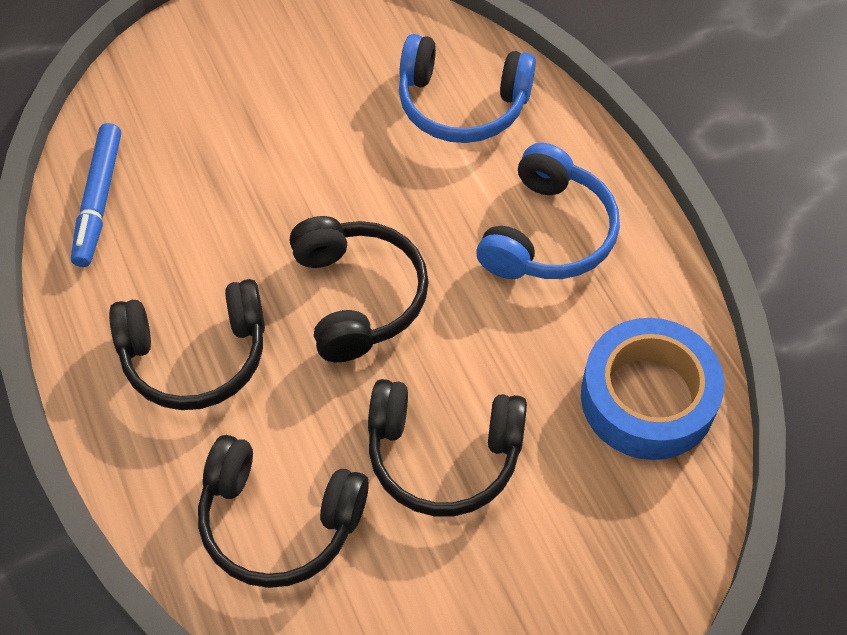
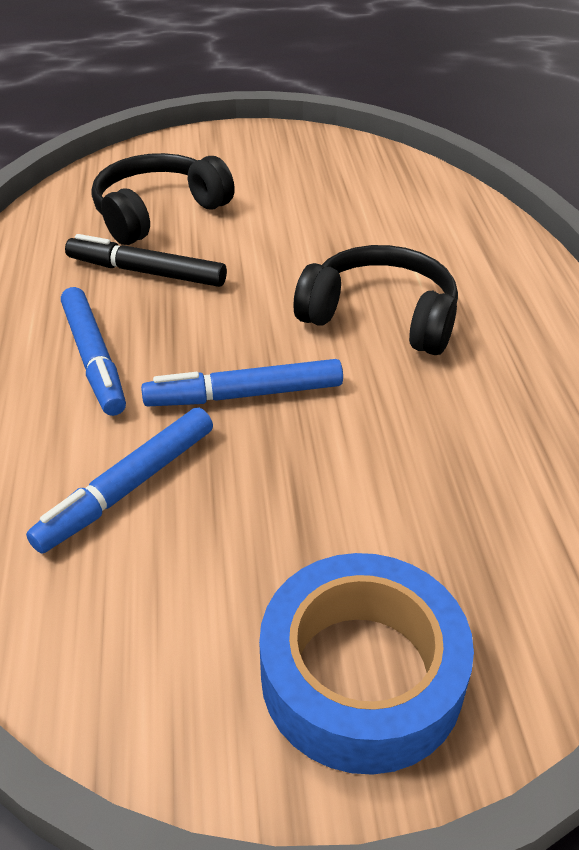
black headphones: [109,279,265,410] [198,435,369,588] [290,216,429,362] [368,379,527,516] = 4 -> [92,153,235,245] [294,245,458,355] = 2
black marker: none = 0 -> [65,234,227,287] = 1
blue headphones: [399,34,536,143] [476,143,620,279] = 2 -> none = 0
blue marker: [71,123,121,267] = 1 -> [26,408,213,553] [61,287,126,416] [141,359,343,406] = 3

